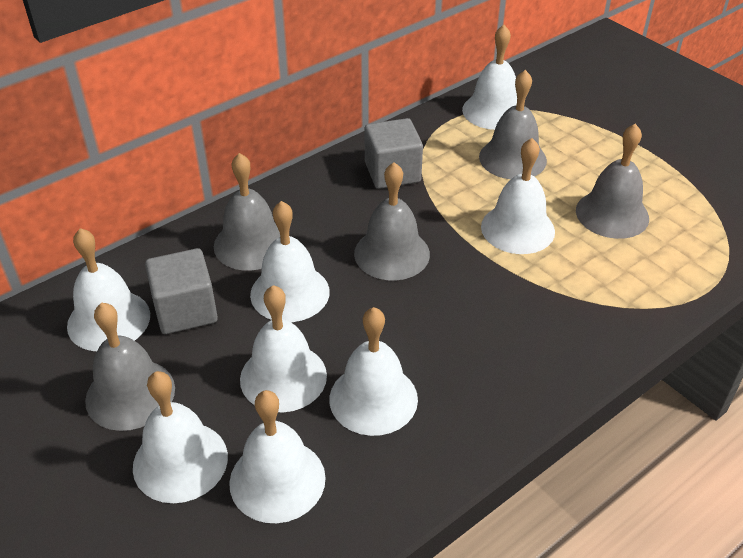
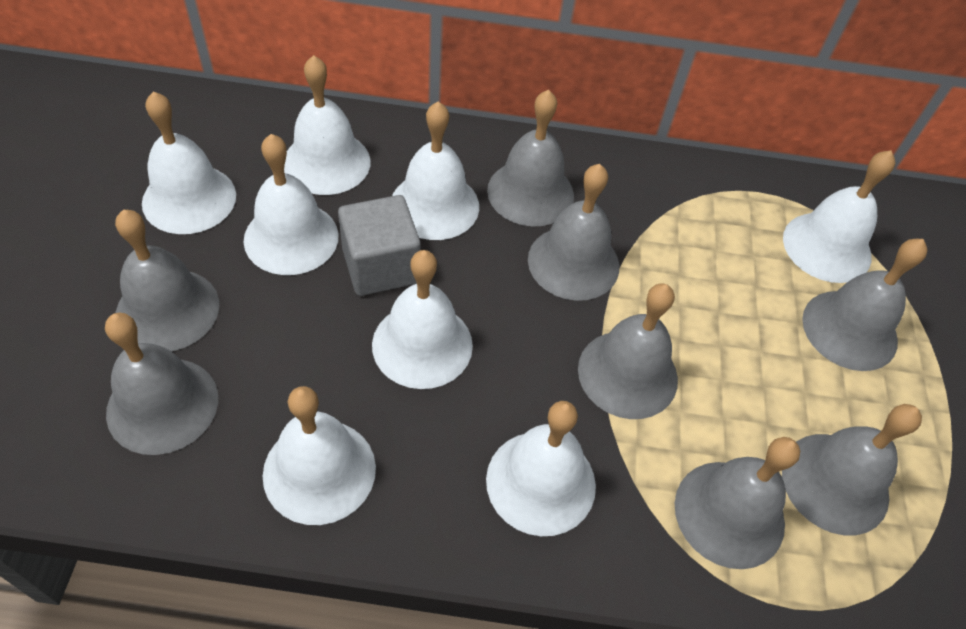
grey bell: [85,303,175,431] [214,153,280,271] [354,162,430,281] [479,70,547,179] [576,123,649,239] = 5 -> [105,313,218,455] [115,209,219,351] [487,89,574,226] [528,164,619,301] [578,283,678,419] [675,437,800,569] [782,404,922,535] [802,239,928,371] = 8
grey cube: [145,248,218,334] [365,118,423,189] = 2 -> [338,195,421,296] = 1

